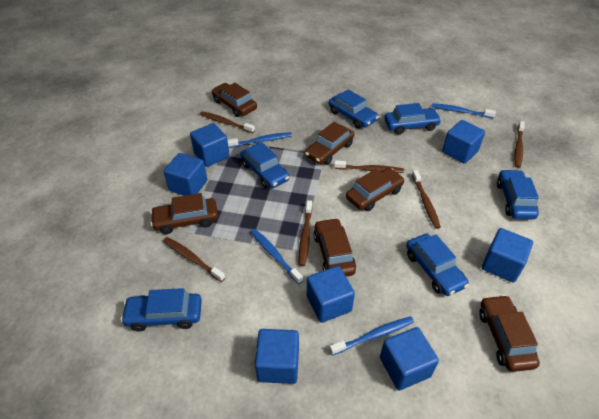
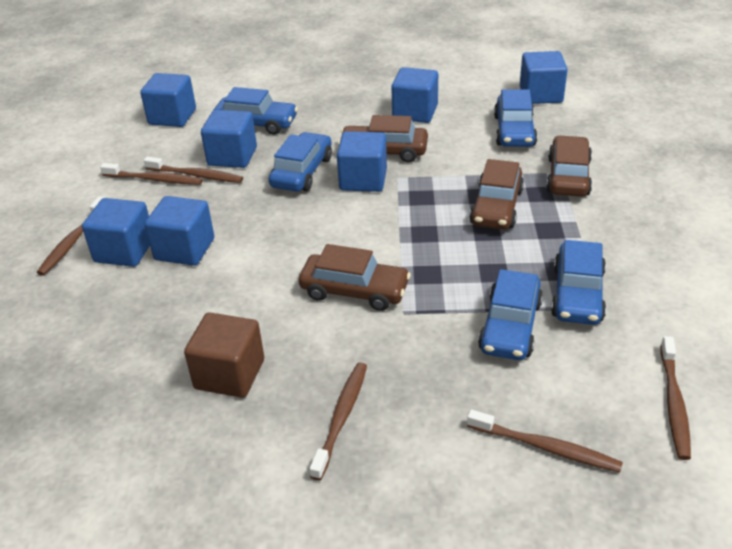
blue car: [121,288,202,331] [240,142,289,188] [329,89,379,129] [385,103,442,134] [406,234,469,296] [497,169,539,219] = 6 -> [214,87,298,135] [268,132,332,192] [478,269,543,360] [494,89,538,147] [551,240,606,325] = 5
blue toothbrush: [228,132,292,148] [251,229,303,284] [330,316,414,356] [431,103,496,118] = 4 -> none = 0
brown car: [150,193,218,234] [212,83,257,117] [305,122,354,165] [314,218,356,277] [346,168,405,211] [479,295,540,372] = 6 -> [299,244,411,311] [338,115,428,163] [469,159,524,230] [546,135,592,197] = 4
brown cube: none = 0 -> [184,312,264,398] = 1

